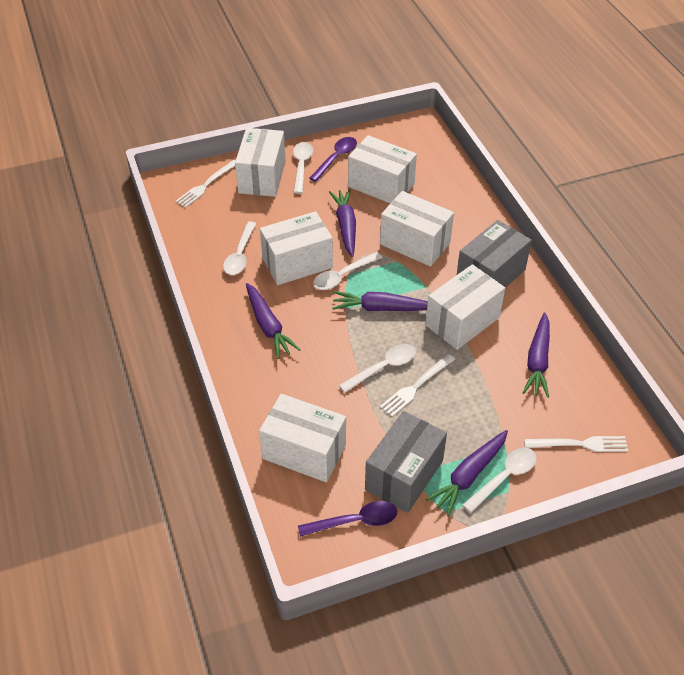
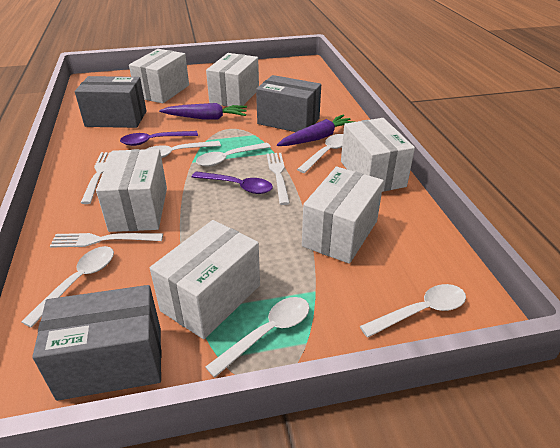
grey box: [365,411,447,513] [457,220,532,288] = 2 -> [32,285,161,401] [75,76,146,128] [256,75,321,132] = 3
purple carrot: [246,283,301,359] [329,189,356,257] [332,291,428,311] [425,430,508,516] [522,312,550,398] = 5 -> [159,103,247,120] [277,115,354,146] = 2
white spoon: [223,221,256,275] [293,142,313,194] [313,252,383,290] [339,344,416,393] [463,448,537,513] = 5 -> [21,246,114,328] [147,141,221,158] [196,142,271,167] [205,297,310,378] [297,134,343,173] [360,284,466,338] = 6

